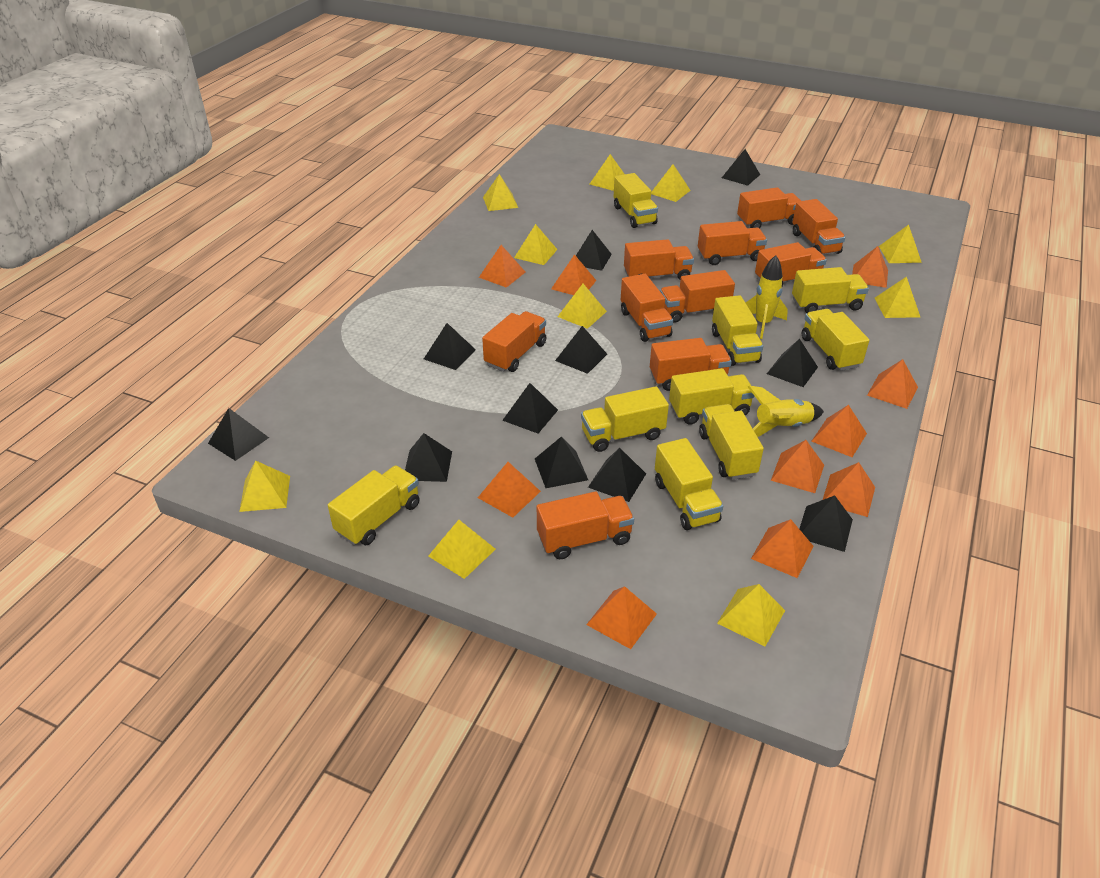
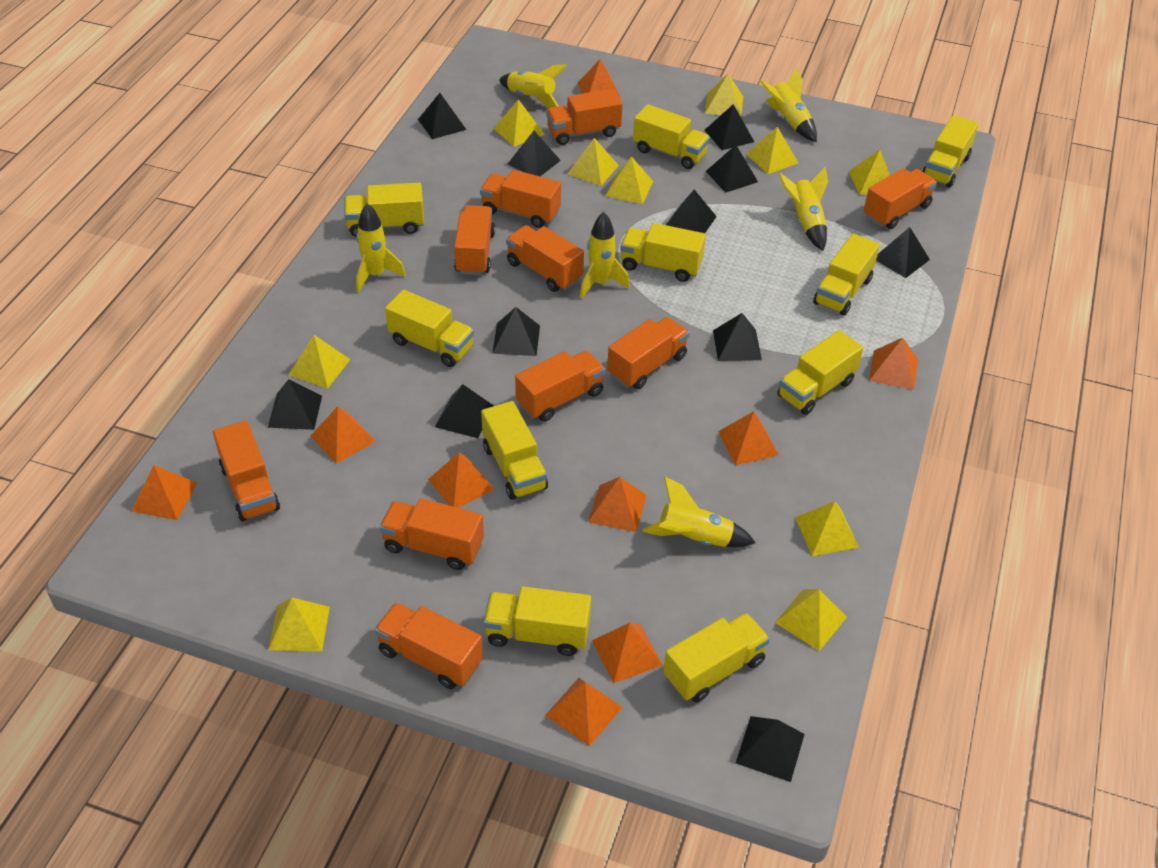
orange pyramid: [478,462,541,518] [479,245,525,288] [551,254,597,295] [586,586,657,649] [751,519,814,578] [771,440,824,493] [811,405,867,457] [823,462,875,517] [852,246,888,288] [867,359,918,409] = 10 -> [131,465,197,520] [311,406,376,464] [428,452,494,508] [545,678,622,746] [578,59,621,98] [588,477,647,532] [592,623,662,683] [718,411,779,465] [869,338,918,389] = 9
yellow rocket: [746,255,788,339] [748,386,824,437] = 2 -> [356,203,406,292] [499,64,567,108] [580,212,630,299] [642,477,756,547] [759,68,817,142] [778,167,828,251] = 6
yellow truck: [328,465,420,545] [581,386,669,452] [614,173,658,228] [655,438,723,530] [669,368,754,425] [699,404,764,480] [712,295,763,366] [792,267,869,313] [802,309,869,371] = 9 -> [344,183,424,237] [385,290,474,367] [481,401,548,500] [483,586,591,656] [620,223,706,282] [633,104,710,169] [663,613,770,703] [777,330,863,415] [813,234,880,316] [922,115,979,188] = 10

